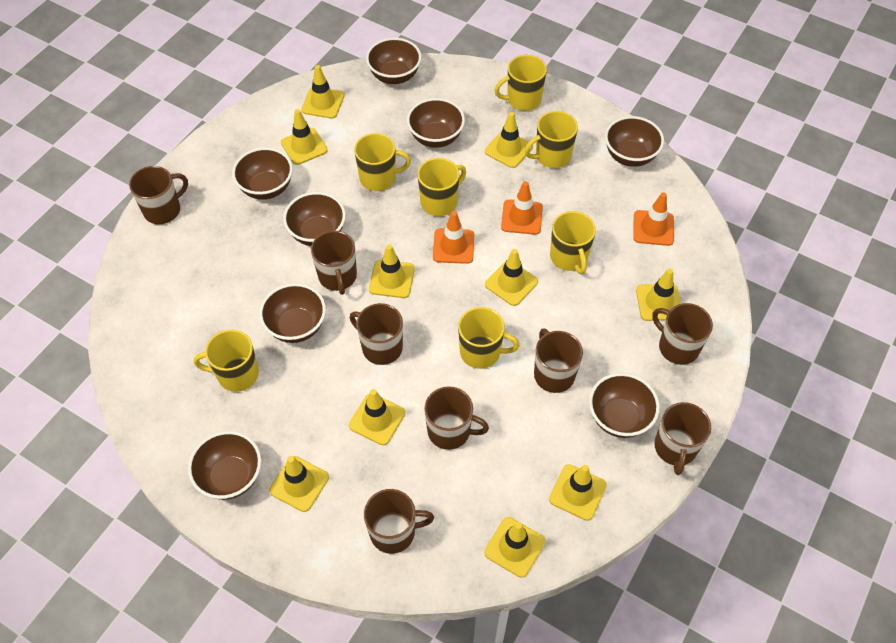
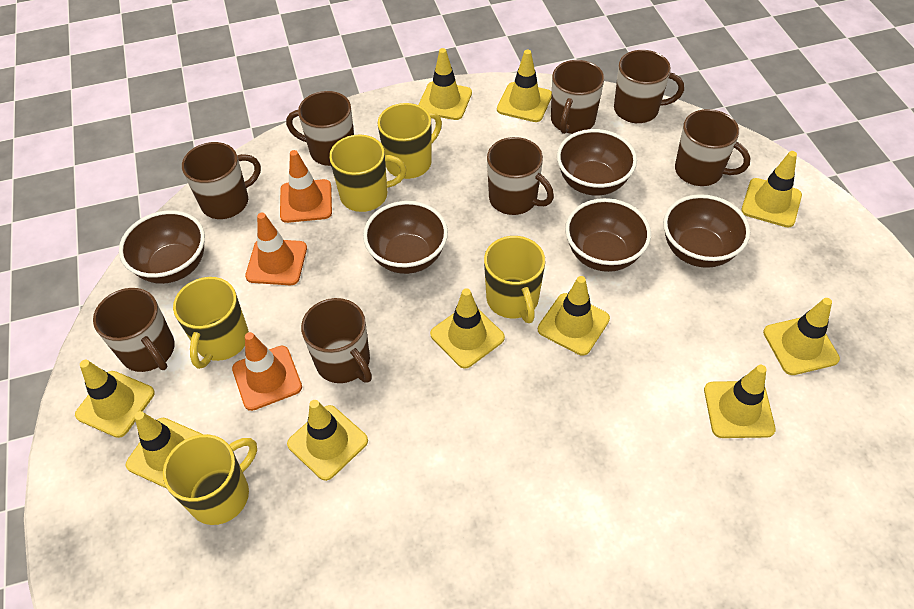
brown bowl: [188,431,261,500] [232,147,293,200] [259,283,326,343] [283,192,346,246] [366,38,422,84] [407,98,465,148] [589,373,660,438] [605,116,664,167] = 8 -> [119,210,205,284] [363,201,448,274] [557,129,637,196] [565,198,651,272] [663,194,750,268] = 5
yellow mug: [194,330,259,392] [354,133,411,191] [417,158,466,216] [458,307,519,369] [495,55,547,111] [525,111,578,168] [550,211,596,274] = 7 -> [163,434,257,525] [173,277,249,369] [329,135,407,212] [378,103,442,179] [484,236,545,323] = 5

